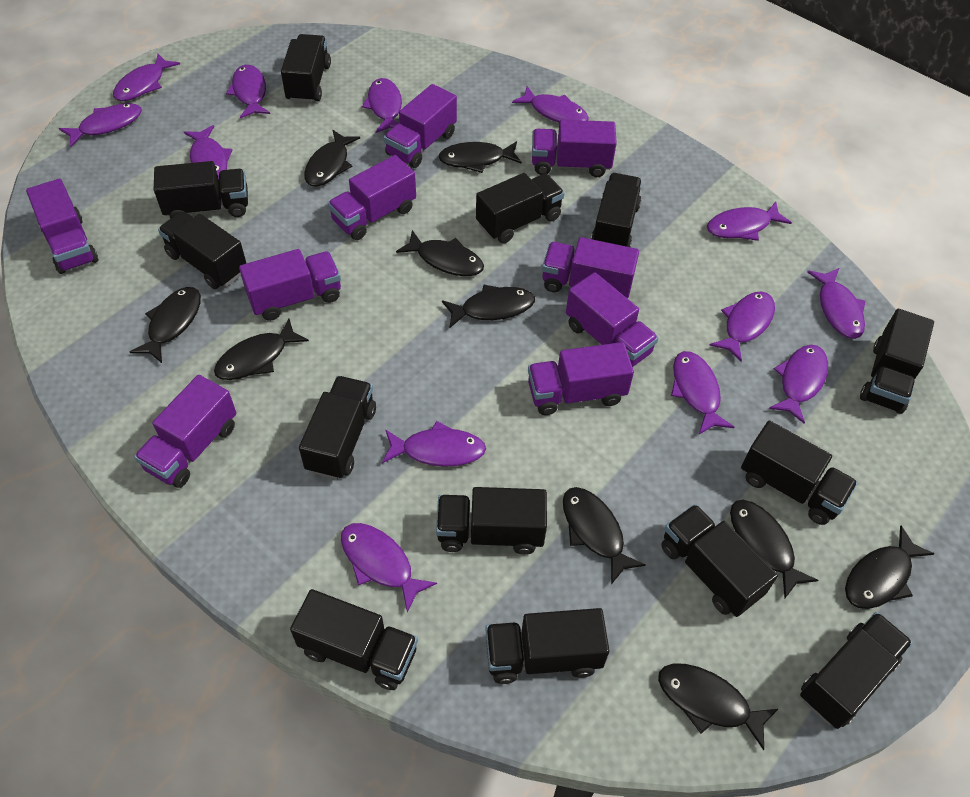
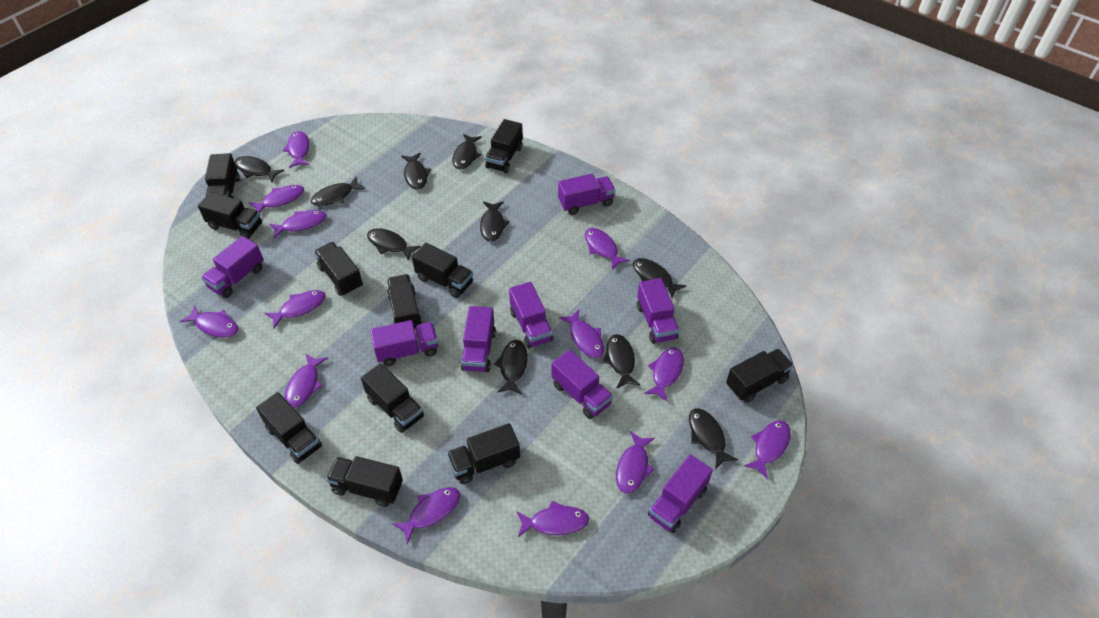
black truck: [154,161,248,219] [158,211,247,289] [281,34,331,103] [290,589,418,690] [299,376,376,479] [436,487,547,555] [476,173,564,243] [485,608,609,684] [591,173,642,247] [661,504,778,617] [741,421,858,525] [800,612,913,729] [860,309,934,414] = 13 -> [198,192,262,239] [205,153,240,198] [256,392,322,464] [314,242,363,296] [326,456,403,507] [361,363,424,433] [387,274,422,331] [412,243,473,298] [447,423,520,484] [485,119,523,173] [726,349,794,403] = 11
purple truck: [26,179,98,274] [134,375,236,488] [239,249,341,321] [328,155,416,240] [384,84,457,168] [528,342,634,415] [532,120,617,177] [542,237,639,299] [566,272,659,367] = 9 -> [201,236,264,298] [370,320,438,366] [461,306,496,372] [509,282,553,348] [551,350,613,419] [558,174,615,215] [637,278,679,344] [648,455,713,533] = 8

